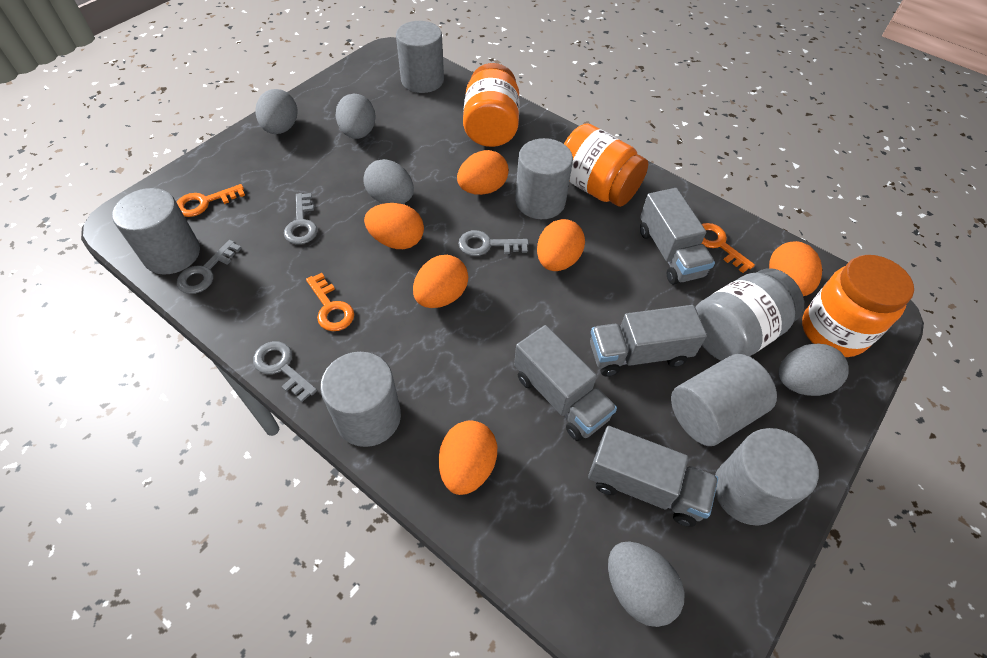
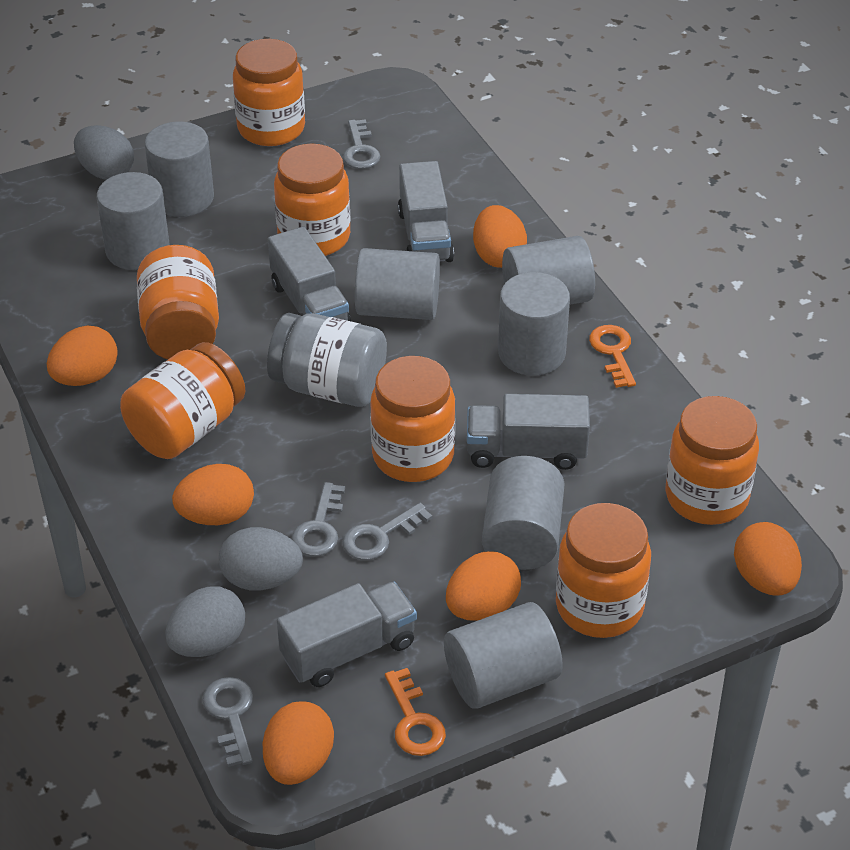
grey cylinder: [112,188,200,275] [320,352,401,447] [396,21,444,93] [515,138,573,219] [671,354,777,446] [715,428,819,526] = 6 -> [97,172,170,270] [145,121,214,217] [355,248,440,320] [444,602,563,709] [482,456,565,570] [498,272,570,376] [502,236,595,305] = 7
grey egg: [256,89,297,134] [336,94,375,139] [363,159,414,204] [608,541,685,627] [778,344,849,396] = 5 -> [74,125,134,180] [165,587,245,657] [219,527,303,591] = 3
orange jar: [463,63,519,147] [564,123,648,207] [802,255,914,357] = 3 -> [120,342,245,459] [137,245,219,359] [233,39,305,146] [274,143,350,256] [370,356,455,482] [556,503,651,638] [665,396,759,525] = 7
orange key: [177,184,245,217] [306,273,354,331] [701,223,755,273] = 3 -> [385,668,446,756] [589,325,636,388] = 2

